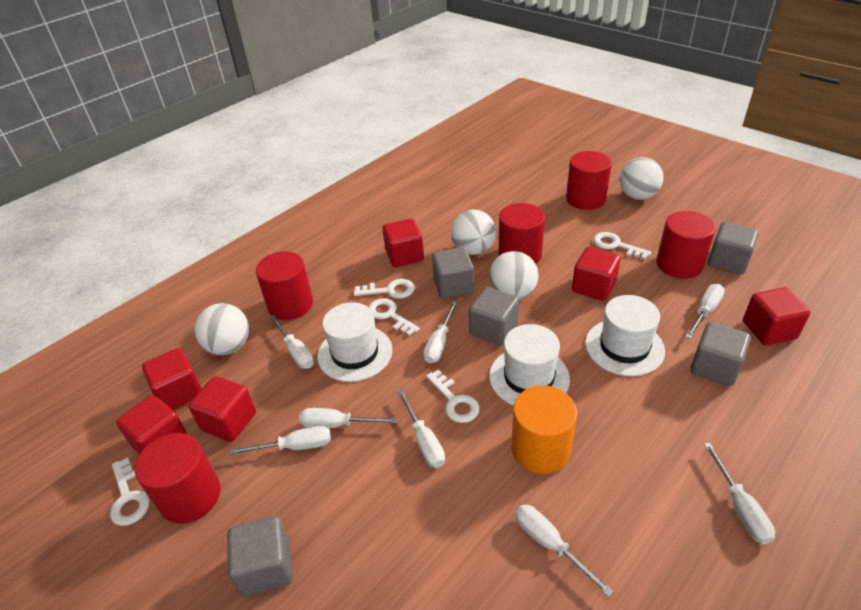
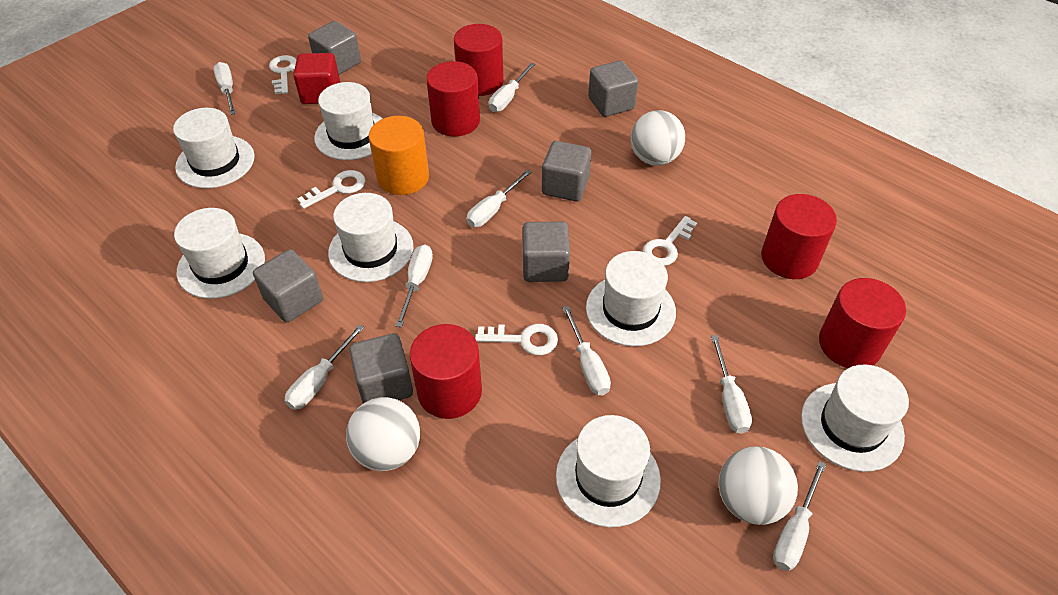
grey cube: [227,516,293,597] [432,247,474,298] [469,287,519,345] [690,322,751,386] [708,222,759,275] = 5 -> [253,249,323,322] [308,21,361,75] [349,333,413,403] [522,221,570,282] [542,141,591,201] [588,60,638,117] = 6
red cube: [116,395,187,454] [142,348,202,410] [189,376,256,442] [383,219,424,267] [572,247,621,301] [743,287,810,345] = 6 -> [293,53,340,104] = 1
white ball: [195,303,249,355] [451,209,496,255] [489,251,538,300] [620,157,663,200] = 4 -> [346,397,420,471] [631,110,685,166] [718,447,798,525] = 3
white hat: [317,302,392,382] [489,324,570,406] [585,295,665,376] = 3 -> [173,108,255,188] [174,208,265,299] [314,82,383,160] [328,193,413,282] [556,415,661,527] [586,251,676,346] [801,365,909,472] = 7
white key: [110,458,150,526] [354,279,415,299] [369,298,420,336] [426,370,480,423] [593,232,651,260] = 5 -> [269,55,296,94] [297,170,365,209] [475,324,558,355] [643,216,697,266] = 4

